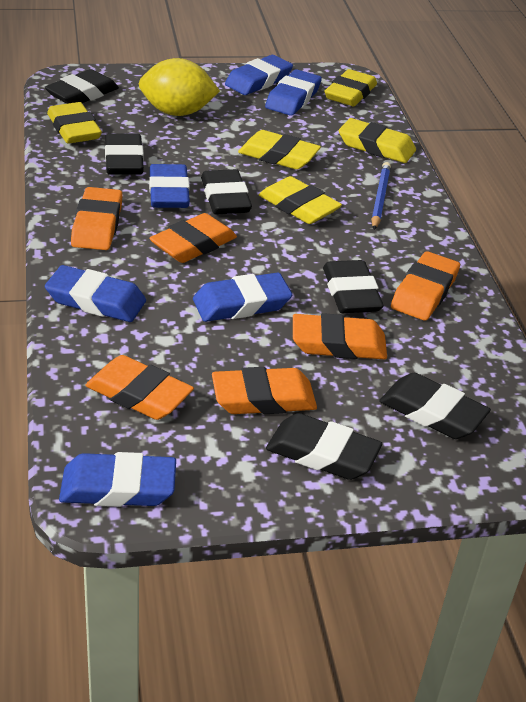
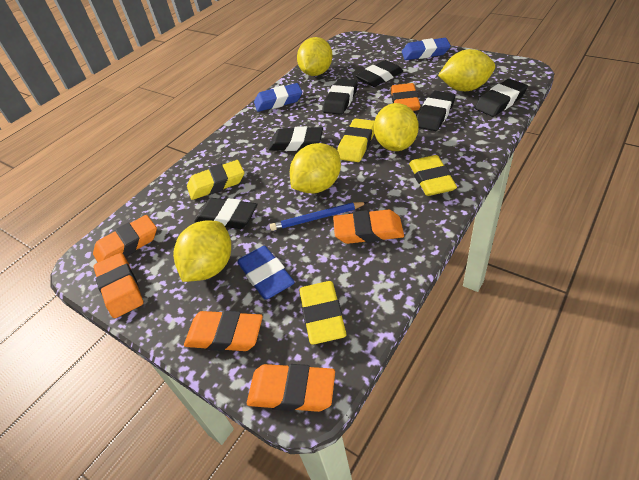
blue eraser: [45,265,146,322] [59,452,176,507] [149,164,190,208] [193,272,292,322] [225,55,293,95] [265,69,322,116] = 6 -> [237,246,295,300] [254,83,302,112] [402,38,451,60] = 3
yellow eraser: [47,102,102,144] [238,130,321,170] [259,176,342,224] [324,69,377,106] [339,118,416,163] = 5 -> [187,160,244,200] [299,281,346,345] [337,118,374,162] [409,155,457,196] = 4
yellow lemon: [138,58,220,116] = 1 -> [173,220,231,282] [290,143,341,193] [297,37,333,76] [374,103,419,151] [438,49,495,91] = 5

